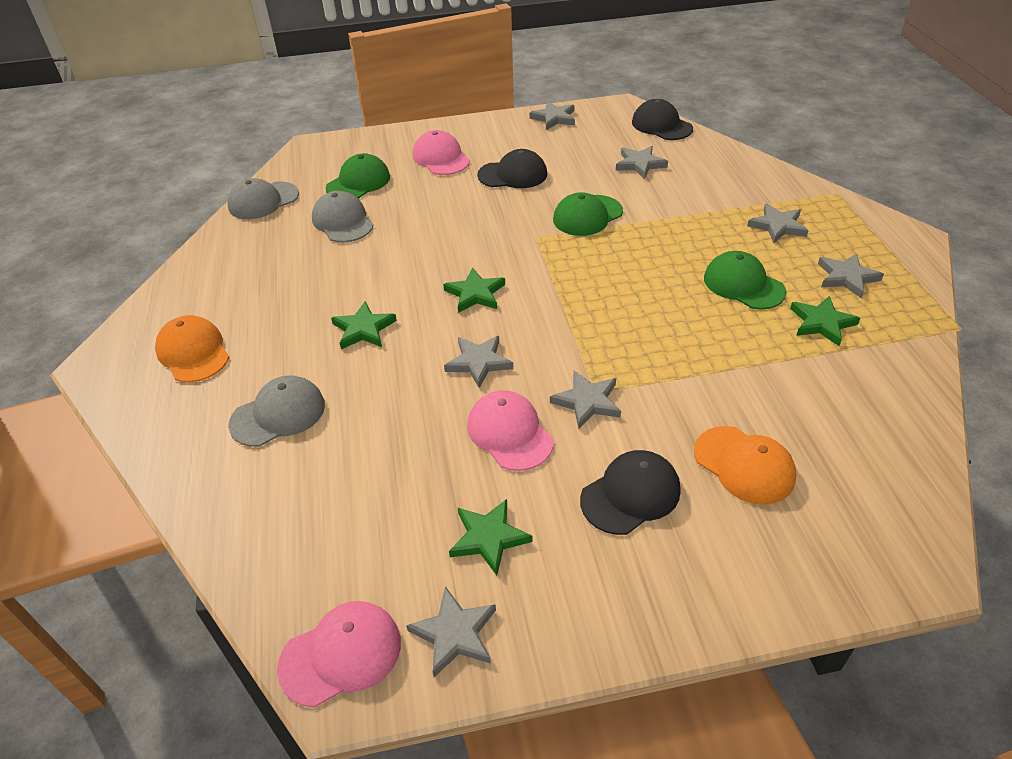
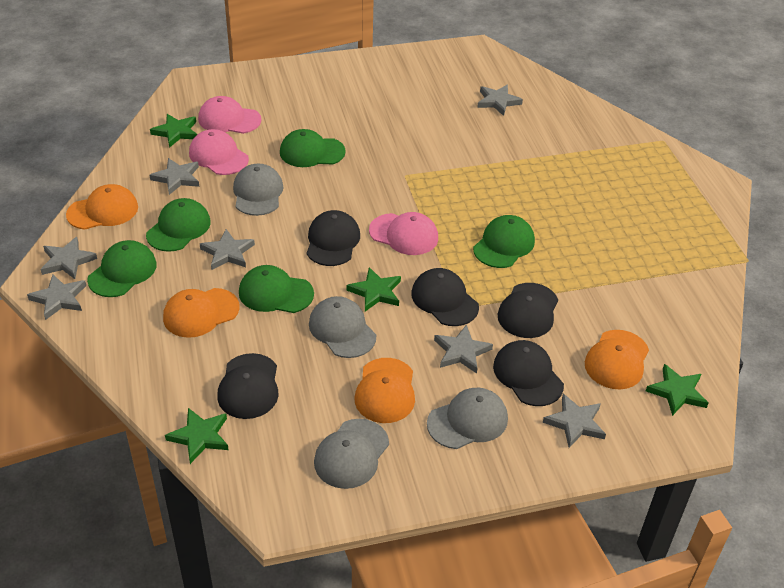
black cap: [477,149,547,188] [580,450,681,535] [632,99,693,140] = 3 -> [217,353,279,419] [307,210,360,266] [411,268,479,326] [493,340,564,406] [498,283,558,338] = 5
green cap: [326,153,390,199] [553,192,623,236] [704,251,786,310] = 3 -> [87,240,157,297] [146,198,211,252] [239,265,314,313] [280,129,346,167] [473,215,535,268] = 5
grey cap: [227,178,299,219] [228,375,325,447] [312,191,374,242] = 3 -> [233,164,284,216] [309,296,376,358] [314,419,389,489] [427,388,508,449] = 4
orange cap: [155,315,229,382] [694,426,797,505] = 2 -> [66,184,138,230] [163,288,240,338] [355,358,415,423] [585,330,649,389] = 4

